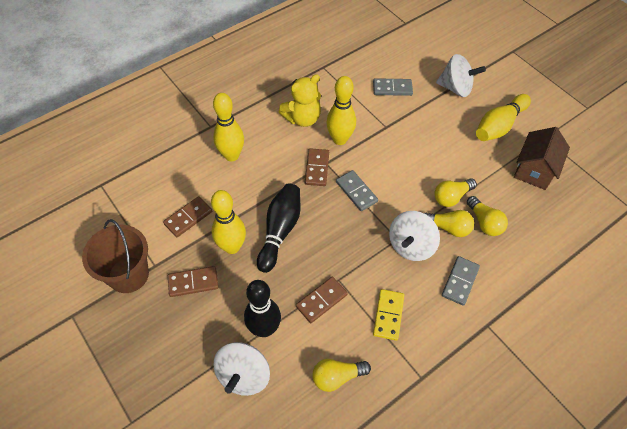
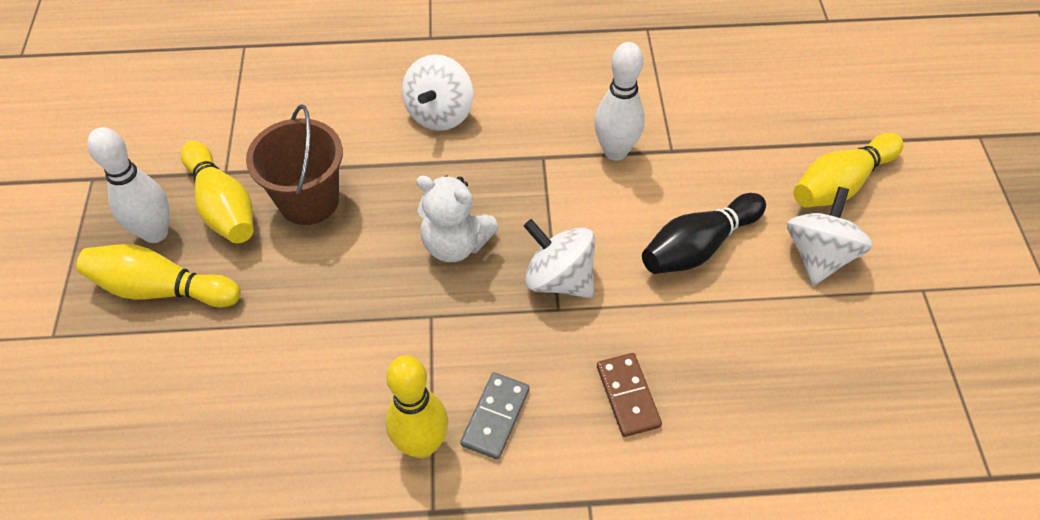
black bowling pin: [244,280,281,337] [257,183,300,273] = 2 -> [642,193,766,274] = 1
brown domino: [163,196,212,237] [168,266,218,297] [296,277,348,323] [305,148,329,186] = 4 -> [597,353,662,437] = 1
brown house: [514,127,570,190] = 1 -> none = 0
grey domino: [336,170,378,211] [373,78,413,96] [442,256,480,306] = 3 -> [460,372,530,460] = 1
white bowling pin: none = 0 -> [87,127,169,243] [594,42,645,161] = 2
white teddy bear: none = 0 -> [416,175,499,262] = 1
yellow domino: [373,289,404,341] = 1 -> none = 0
yellow light bulb: [312,359,371,392] [424,210,474,237] [434,178,477,207] [467,196,508,236] = 4 -> none = 0
yellow teddy bear: [279,74,321,127] = 1 -> none = 0

